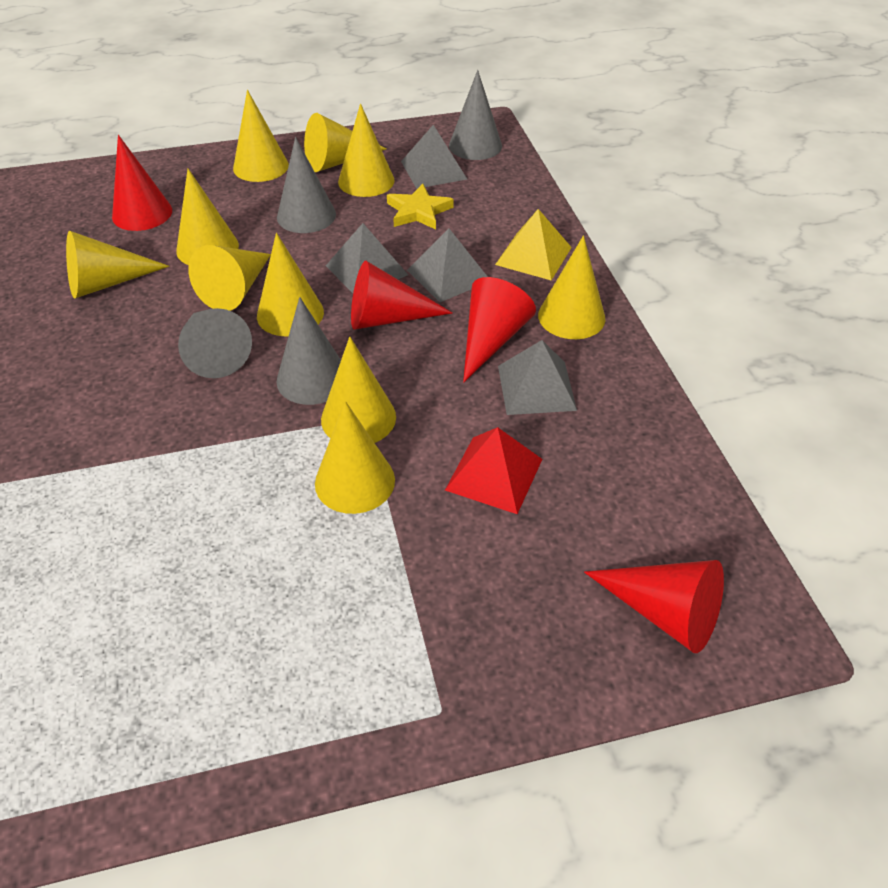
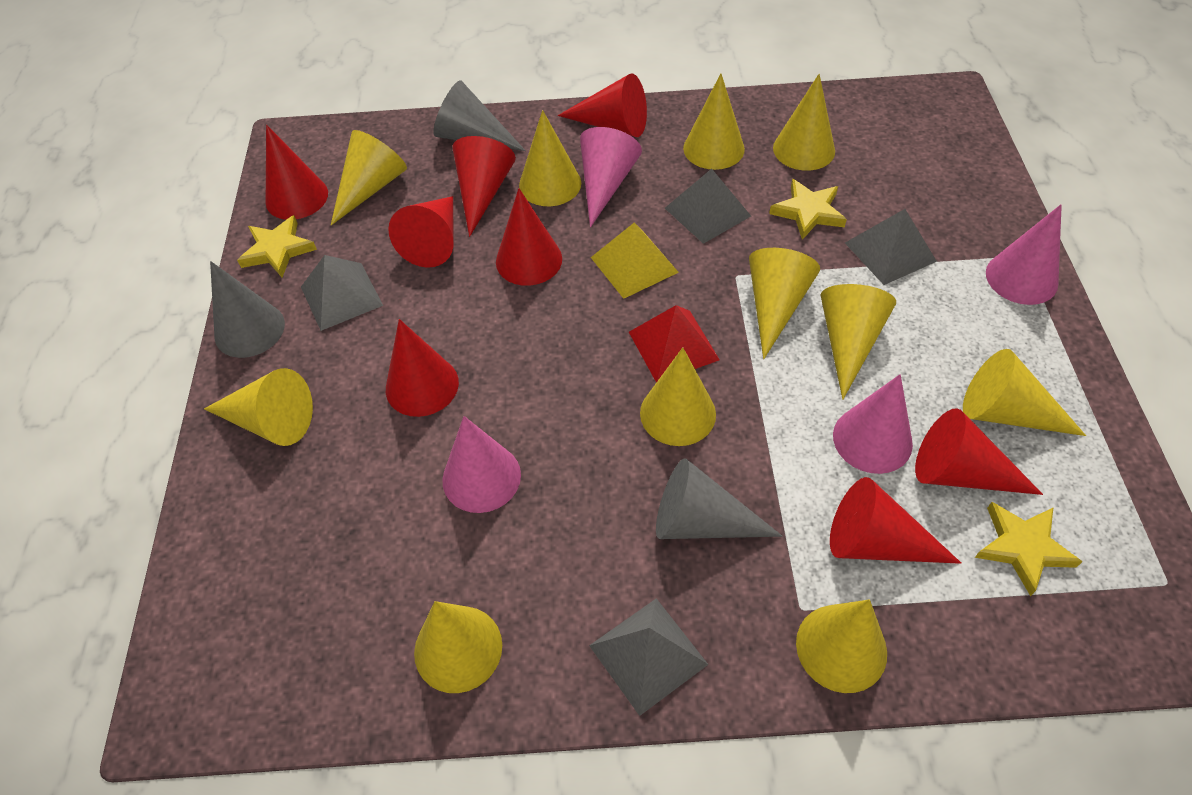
grey cone: [178,308,252,378] [277,137,336,233] [277,297,341,405] [449,70,502,160] = 4 -> [210,261,285,358] [434,80,526,151] [656,458,782,539] = 3
pink cone: none = 0 -> [442,416,521,513] [580,127,642,227] [833,374,913,474] [986,204,1062,305] = 4
red cone: [112,135,172,231] [351,261,453,330] [463,277,536,383] [584,560,724,653] = 4 -> [266,125,328,220] [386,319,459,417] [388,196,454,268] [453,136,516,237] [496,188,562,286] [558,73,647,137] [830,477,961,564] [915,408,1043,495] = 8
yellow cone: [66,231,170,299] [176,169,239,265] [188,245,271,311] [233,90,289,182] [257,233,324,336] [304,113,387,172] [315,401,395,514] [321,336,396,443] [338,104,395,197] [538,235,605,339] = 10 -> [204,368,313,446] [331,130,407,225] [414,601,502,693] [519,110,581,206] [640,347,716,446] [683,73,745,170] [749,248,820,359] [773,74,835,171] [796,599,887,693] [821,284,896,400] [963,349,1086,436] = 11
yellow star: [387,184,454,230] = 1 -> [237,215,317,278] [769,179,847,240] [975,502,1083,596] = 3

